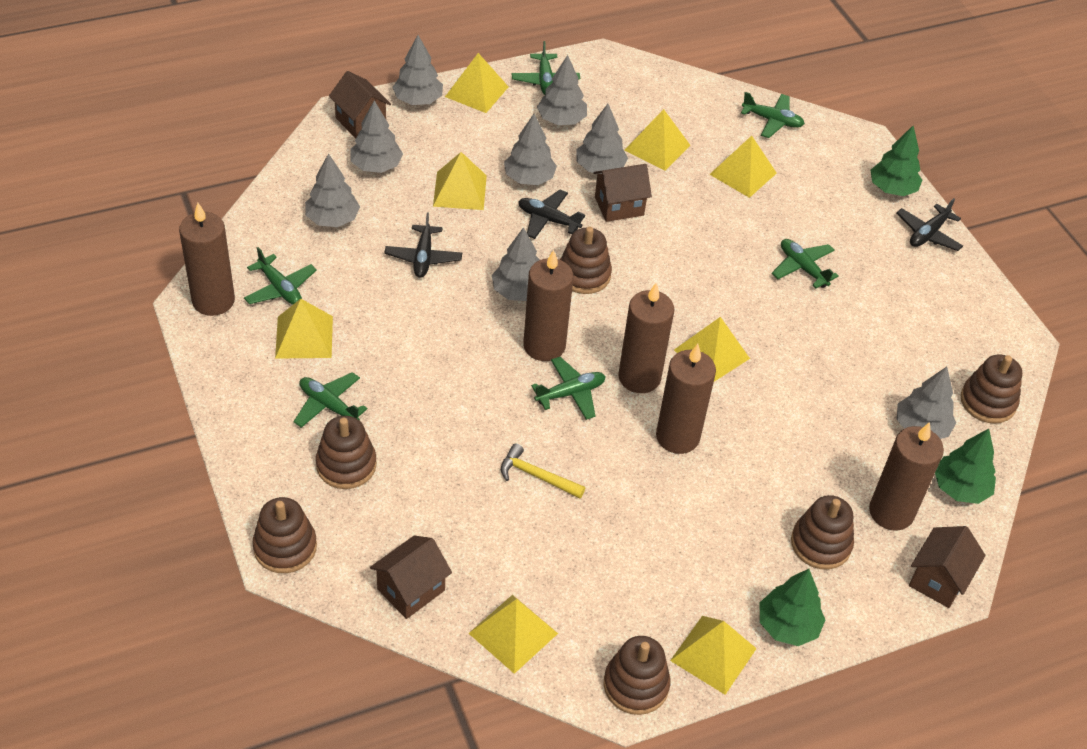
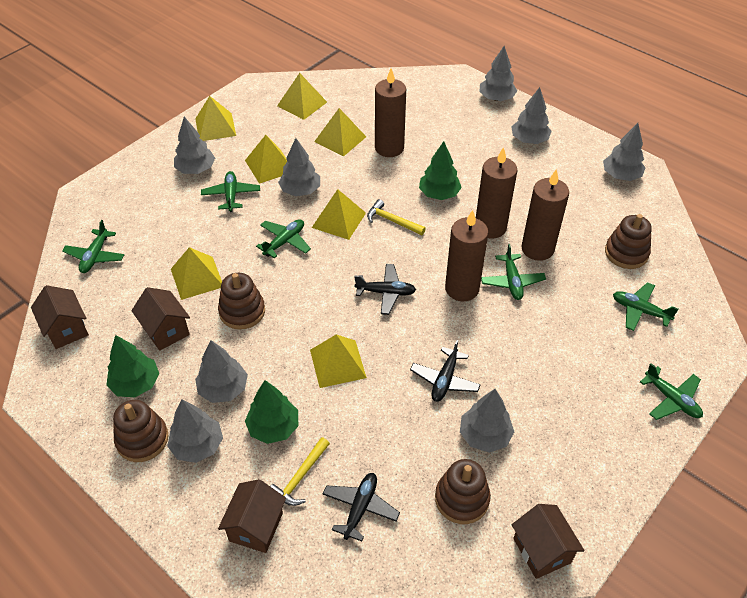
brown candle: [179,203,235,316] [523,250,573,361] [618,283,674,393] [656,344,716,454] [869,422,944,531] = 5 -> [375,68,406,157] [445,210,489,301] [476,147,518,239] [521,169,569,261] = 4
brown stacking toy: [252,497,317,573] [316,416,377,489] [560,227,612,294] [603,636,671,715] [791,495,854,570] [961,354,1022,424] = 6 -> [113,400,169,462] [218,273,265,330] [435,459,491,524] [605,214,652,269] = 4
yellow hammer: [501,443,585,499] = 1 -> [270,437,330,506] [367,199,426,235] = 2
yellow pyramid: [275,299,333,359] [433,152,487,210] [445,53,508,113] [469,595,558,674] [625,109,690,171] [670,616,757,695] [674,317,750,382] [709,136,777,198] = 8 -> [171,247,222,300] [195,96,236,141] [245,135,288,184] [277,73,327,120] [310,334,367,388] [312,189,366,240] [314,108,366,157] = 7

